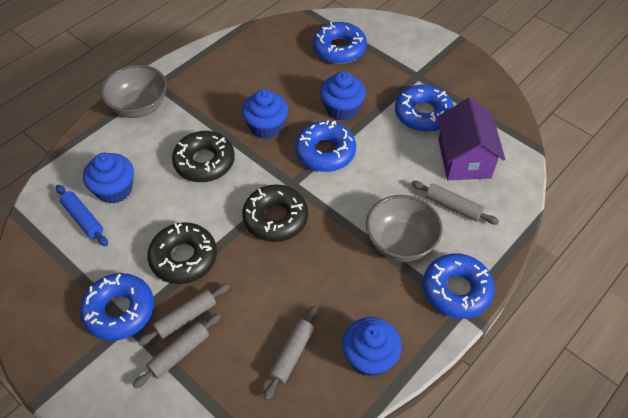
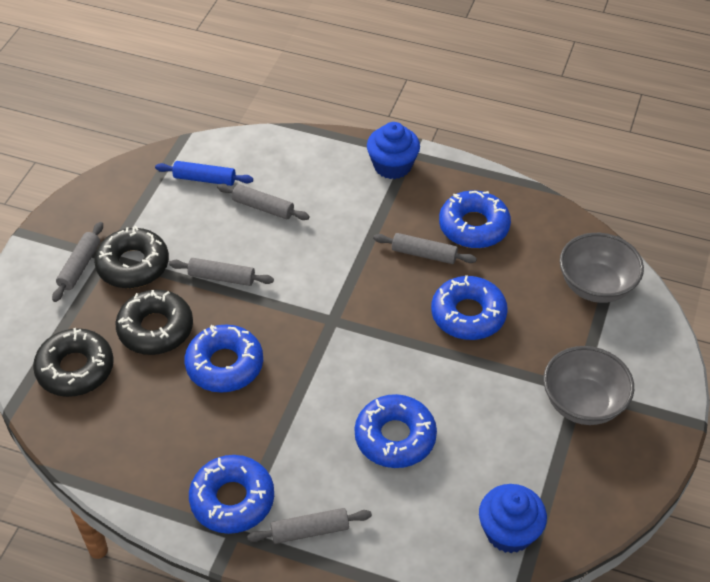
blue cupcake: [83,153,134,204] [241,89,288,139] [320,71,366,121] [342,317,402,377] = 4 -> [367,122,420,179] [479,484,547,553] = 2
grey rolling pin: [133,313,221,389] [138,284,230,346] [264,306,317,400] [412,181,499,225] = 4 -> [52,222,103,302] [169,258,274,286] [217,184,310,220] [247,508,372,544] [373,233,477,264] = 5
purple house: [437,98,505,180] = 1 -> none = 0

